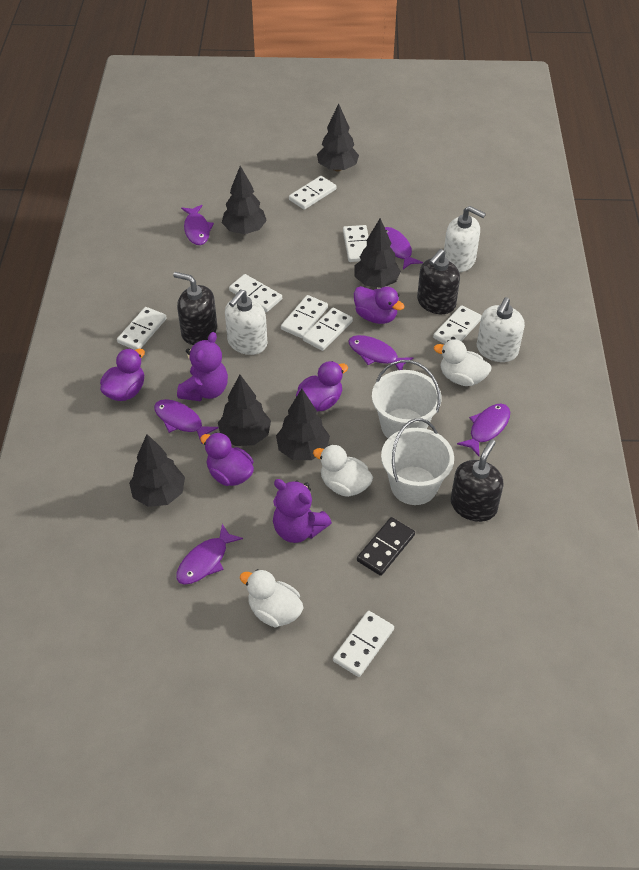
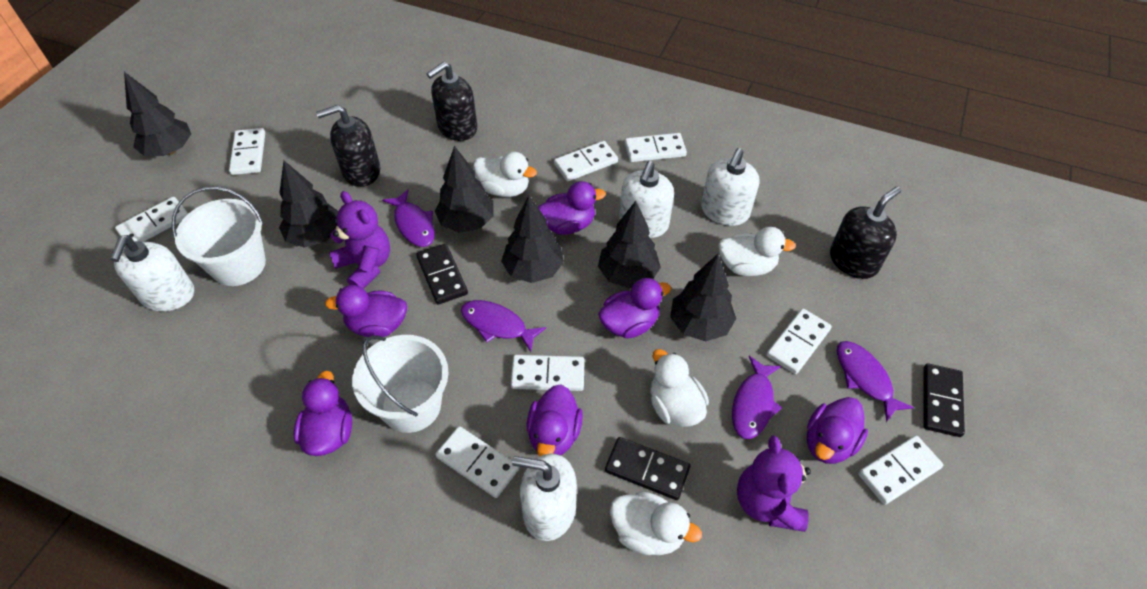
black domino: [357,517,415,576] = 1 -> [416,244,468,305] [605,437,690,500] [923,363,965,437] = 3
purple duck: [100,349,145,401] [200,432,254,486] [296,361,348,412] [354,286,405,324] = 4 -> [293,371,352,456] [325,285,407,337] [527,384,583,457] [538,181,606,235] [598,278,671,339] [807,397,868,464] = 6
purple fish: [154,399,218,444] [176,524,243,585] [181,205,214,245] [348,335,414,370] [385,227,423,270] [457,404,510,456] = 6 -> [382,189,435,247] [461,300,546,352] [732,356,782,439] [837,341,914,422] = 4
white duck: [240,569,304,627] [313,445,373,497] [434,339,491,386] = 3 -> [473,152,537,197] [610,491,702,555] [650,349,709,427] [718,227,796,276] = 4
white soap dispenser: [225,289,267,355] [444,206,486,272] [477,297,525,362] = 3 -> [110,235,194,311] [512,454,577,541] [619,161,674,238] [701,148,759,226] = 4

